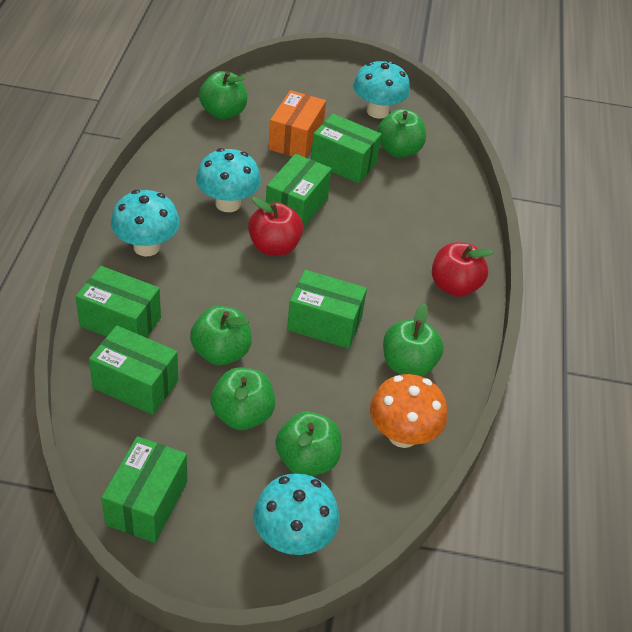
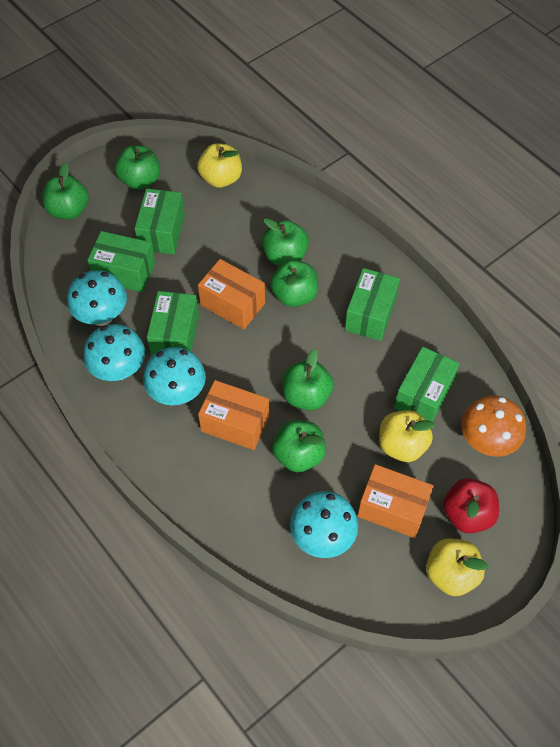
green box: [75,266,161,338] [89,325,178,415] [101,436,187,543] [266,154,332,228] [287,270,367,349] [311,114,382,183] = 6 -> [87,231,155,292] [135,188,185,254] [147,291,199,356] [345,268,400,341] [394,347,460,421] = 5
orange box: [268,90,326,158] = 1 -> [198,259,265,330] [198,380,269,450] [358,464,434,538] = 3
red apple: [248,197,303,256] [432,242,493,297] = 2 -> [443,478,499,533] = 1
yellow apple: none = 0 -> [197,143,242,188] [379,410,435,462] [426,539,489,596] = 3

